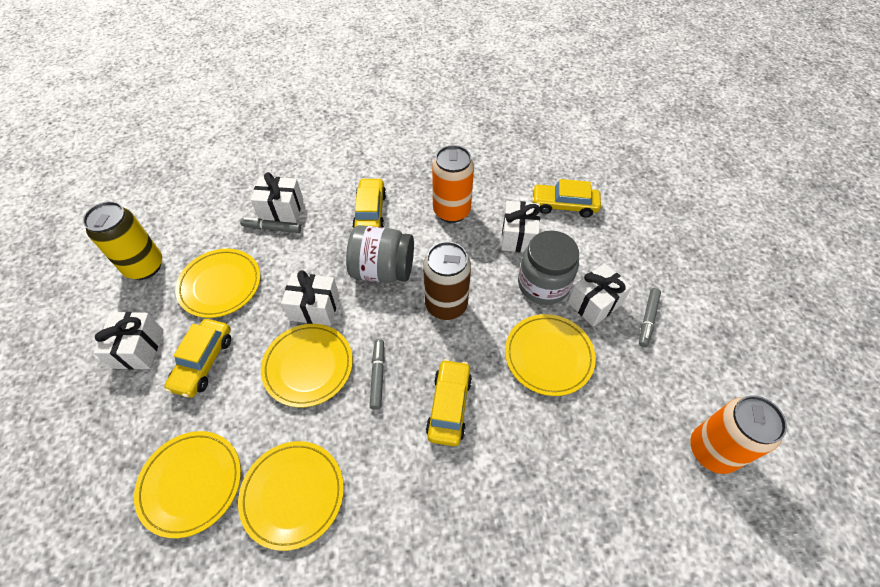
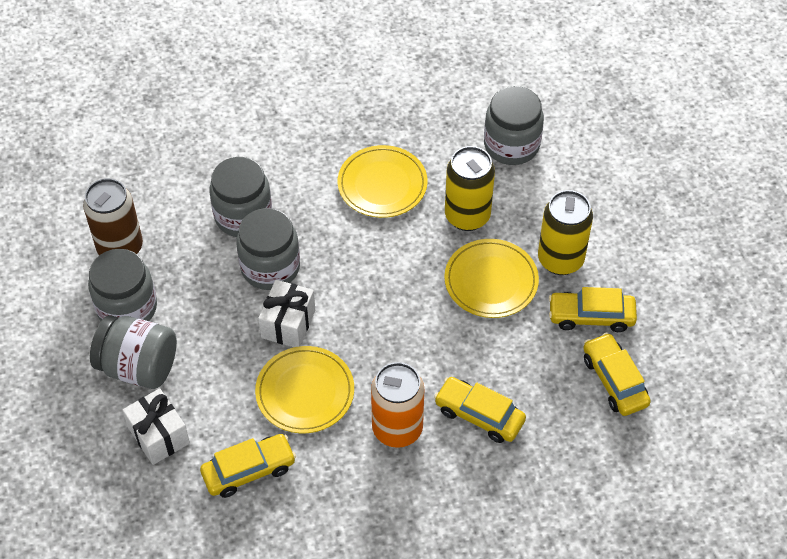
grey jar: [346,225,414,283] [518,230,579,305] = 2 -> [88,249,157,321] [90,315,177,389] [209,157,272,237] [236,208,300,290] [484,86,544,165] = 5
grey marker: [240,217,301,233] [370,339,384,410] [639,288,661,347] = 3 -> none = 0
orange can: [432,145,474,223] [690,395,787,474] = 2 -> [371,362,424,448] = 1
white gift: [93,312,163,370] [251,172,303,223] [281,270,339,326] [501,201,540,253] [568,263,632,327] = 5 -> [122,388,190,465] [258,280,315,347] = 2
yellow can: [83,201,162,280] = 1 -> [445,146,495,231] [538,190,593,275] = 2
yellow plate: [134,431,241,538] [175,249,260,318] [238,441,344,551] [261,324,353,407] [505,314,596,396] = 5 -> [255,346,354,433] [338,145,428,218] [444,239,539,318] = 3

